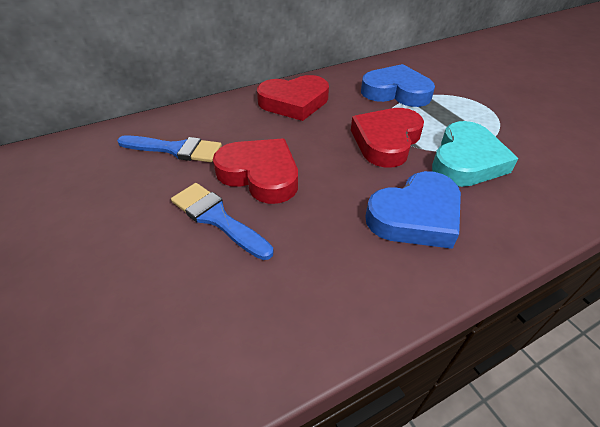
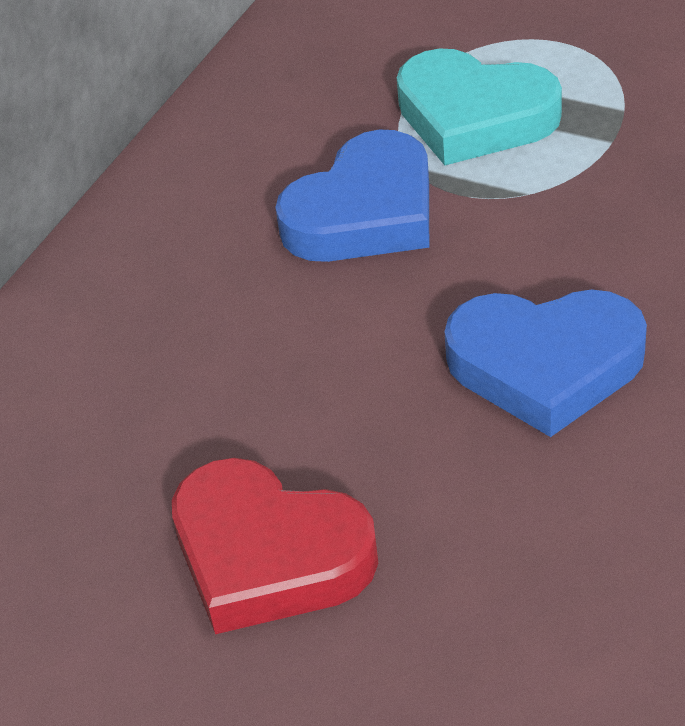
blue brush: [117,135,222,162] [171,183,274,260] = 2 -> none = 0
red heart: [213,138,298,204] [257,75,329,121] [351,108,424,168] = 3 -> [172,458,378,634] = 1

